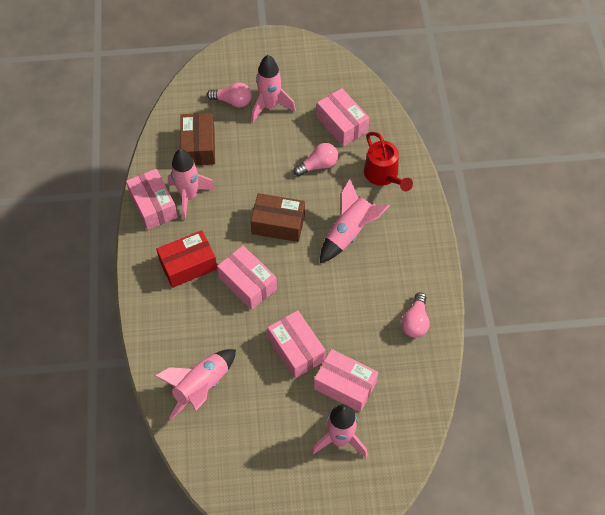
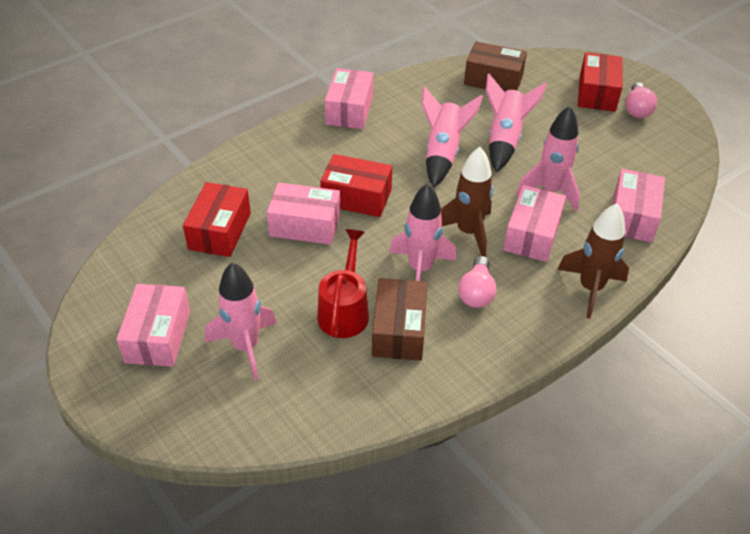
brown rocket: none = 0 -> [441,147,493,257] [557,204,629,319] = 2
pink light bulb: [207,82,252,107] [294,143,338,176] [401,292,430,338] = 3 -> [458,256,497,308] [625,82,657,118] = 2
red box: [156,230,217,288] = 1 -> [183,182,251,257] [320,154,392,217] [578,52,623,112] = 3

